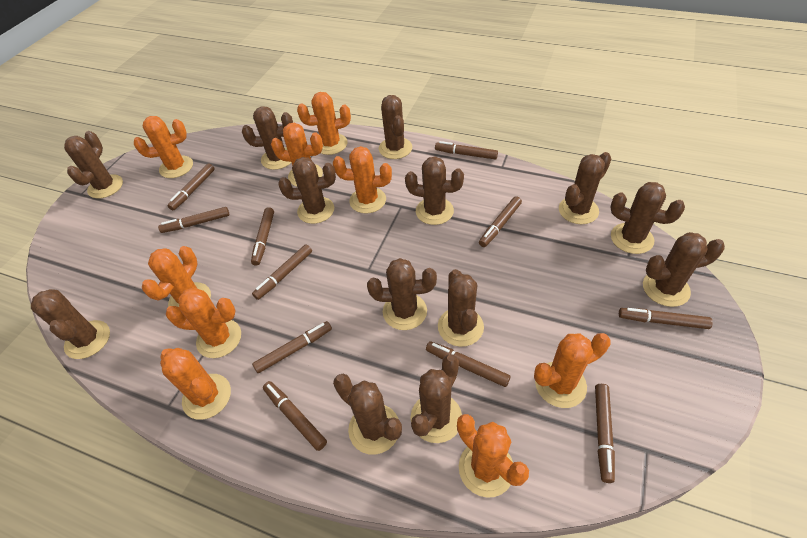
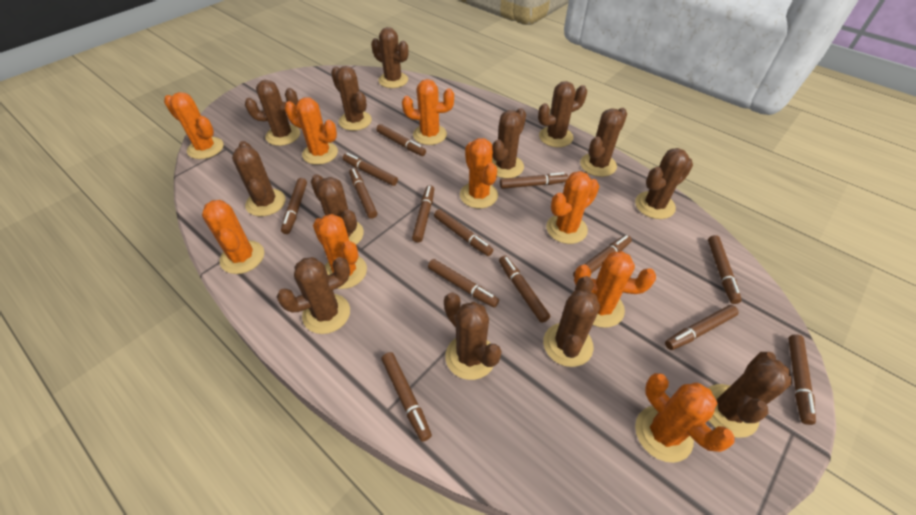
brown marker: [158,207,229,233] [168,164,214,211] [251,207,274,266] [252,244,312,300] [252,321,332,373] [263,381,327,451] [426,341,511,387] [435,141,498,159] [479,196,522,247] [595,384,615,483] [619,308,713,329] = 11 -> [281,178,307,234] [343,153,398,186] [349,168,377,219] [376,124,426,156] [381,352,432,442] [412,185,434,243] [428,259,499,308] [434,209,493,256] [499,256,550,323] [500,172,568,189] [573,235,632,276] [665,305,738,350] [708,235,742,304] [788,334,816,425] = 14

